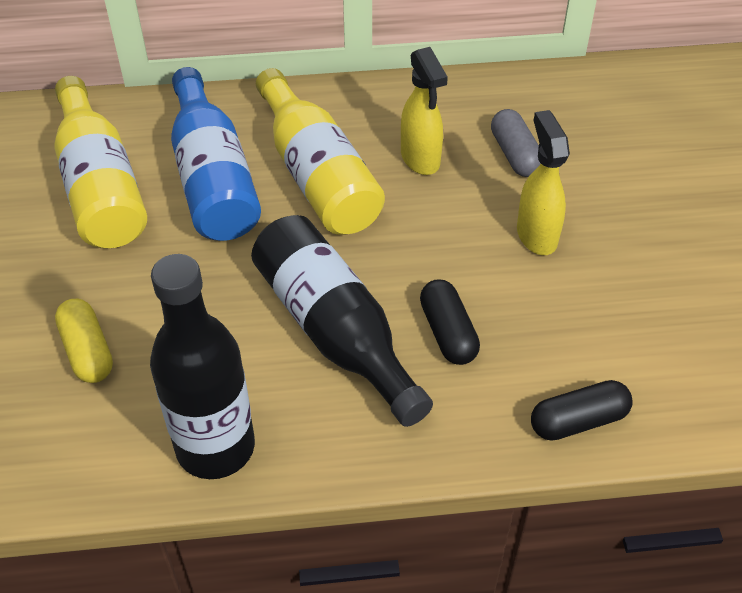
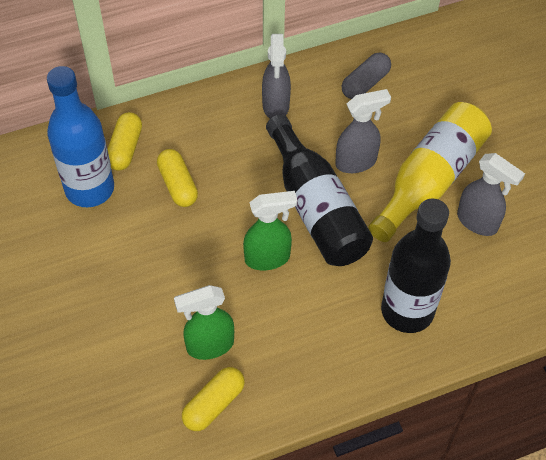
black capsule: [420,279,480,365] [531,380,633,441] = 2 -> none = 0
green spray bottle: none = 0 -> [174,285,234,360] [243,191,297,270] = 2
grey spray bottle: none = 0 -> [262,34,291,119] [335,89,391,173] [457,153,525,236] = 3
yellow bottle: [54,76,147,249] [256,68,385,235] = 2 -> [368,102,492,242] = 1
yellow capsule: [55,299,113,383] = 1 -> [108,112,142,171] [157,149,198,207] [182,367,245,431] = 3
yellow spray bottle: [401,47,448,175] [517,110,570,255] = 2 -> none = 0

